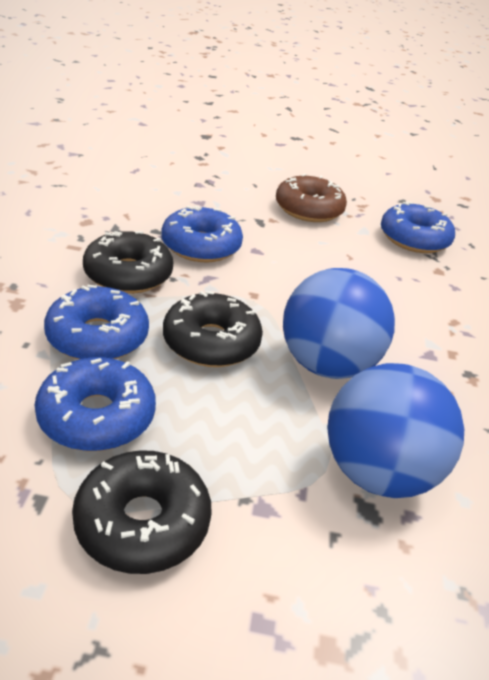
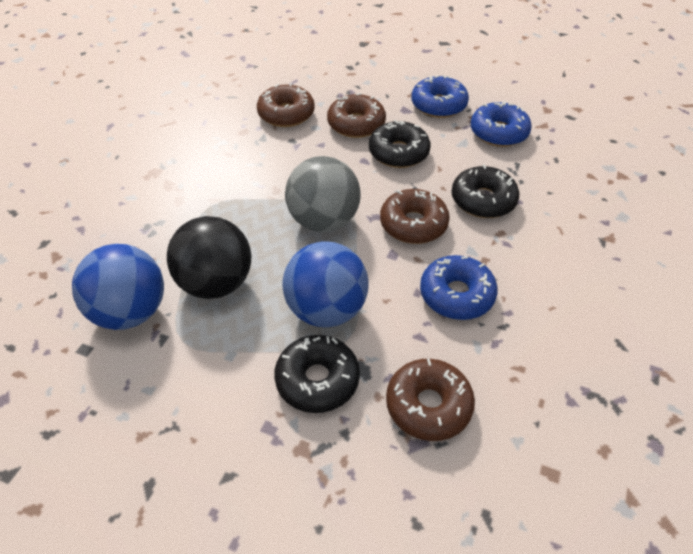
black ball: none = 0 -> [167,216,251,299] = 1
blue donut: [35,357,156,451] [44,285,149,360] [161,206,243,262] [381,202,455,253] = 4 -> [411,75,469,118] [420,255,498,320] [471,101,532,147] = 3
brown donut: [276,174,347,222] = 1 -> [257,83,315,127] [327,93,386,138] [380,189,450,244] [386,358,475,441] = 4
grey ball: none = 0 -> [285,156,361,232] = 1

